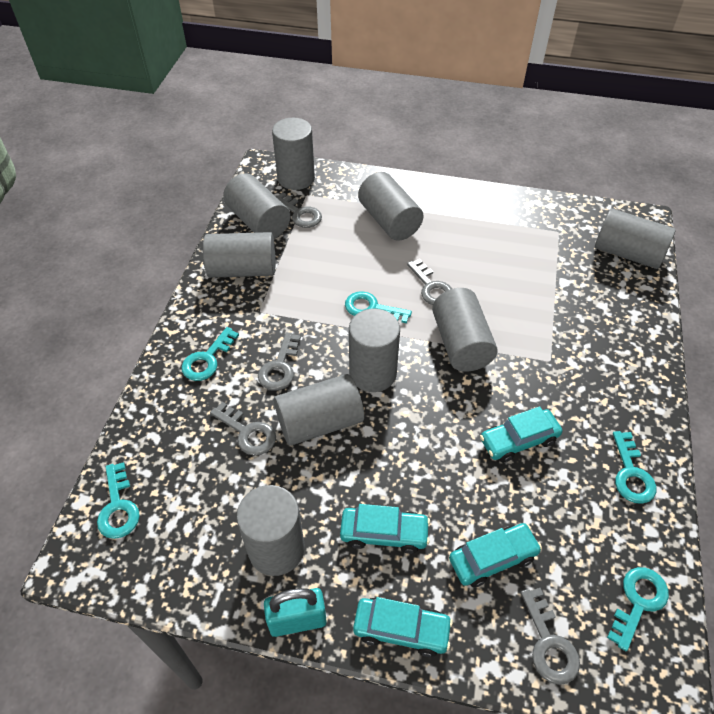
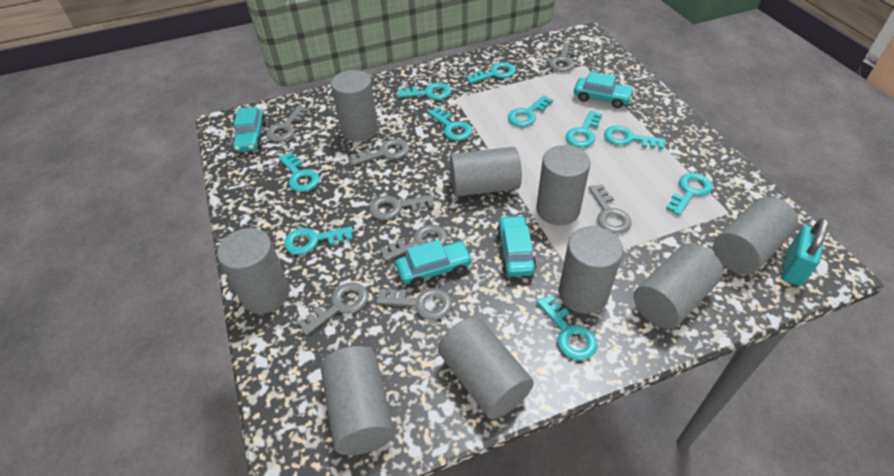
grey key: [210,402,276,456] [258,332,301,390] [276,192,322,228] [407,259,452,305] [521,588,580,685] = 5 -> [266,106,309,142] [297,282,369,336] [350,139,409,165] [369,195,435,220] [376,288,452,320] [380,225,447,261] [549,43,575,72] [588,184,632,234] = 8
turquoise key: [97,462,140,539] [182,327,239,381] [345,291,412,323] [607,567,669,651] [613,431,656,504] = 5 -> [279,152,320,192] [284,227,353,255] [397,83,451,100] [428,107,472,141] [466,62,516,84] [508,95,553,127] [537,295,598,360] [566,111,602,148] [604,125,666,149] [666,173,712,216] = 10

